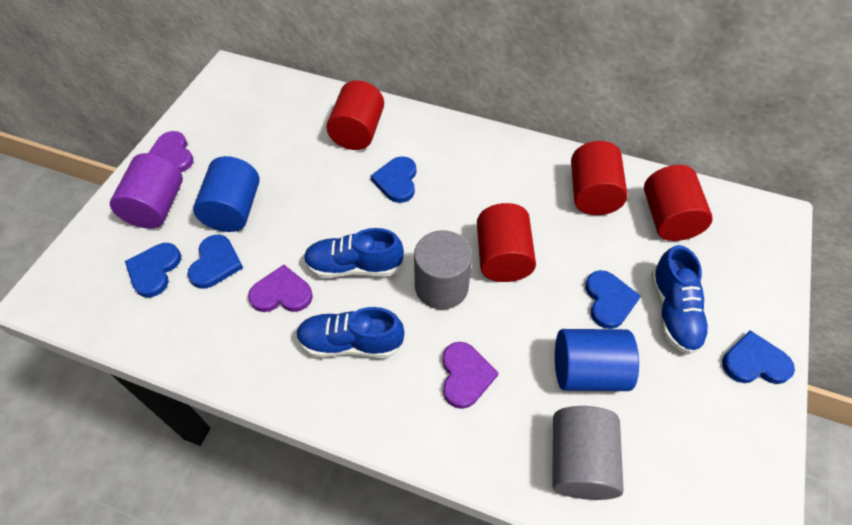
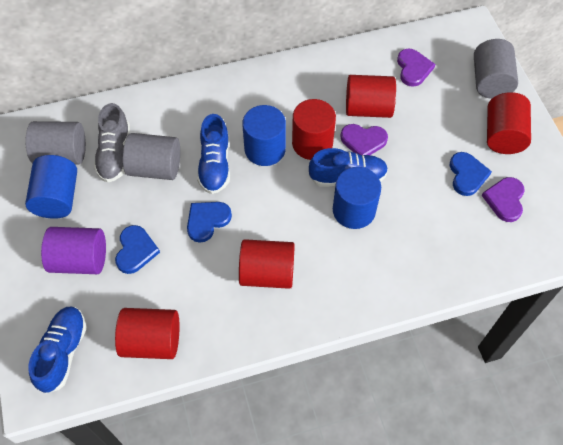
blue cylinder: [193,156,260,232] [555,329,639,391] = 2 -> [25,155,77,219] [242,105,286,166] [333,167,381,229] = 3
blue heart: [125,243,181,297] [187,235,243,289] [371,156,416,203] [585,270,641,329] [722,330,795,384] = 5 -> [115,225,160,274] [187,202,232,243] [450,152,492,196] = 3
grey cylinder: [414,230,472,310] [552,406,624,500] = 2 -> [25,121,86,164] [123,133,180,180] [474,39,518,99] = 3
grey shoe: none = 0 -> [94,103,130,183] = 1
red cylinder: [327,80,384,150] [477,203,536,282] [571,141,627,215] [644,165,713,241] = 4 -> [115,308,179,359] [239,239,295,289] [292,99,336,160] [346,75,396,118] [487,92,531,154] = 5

